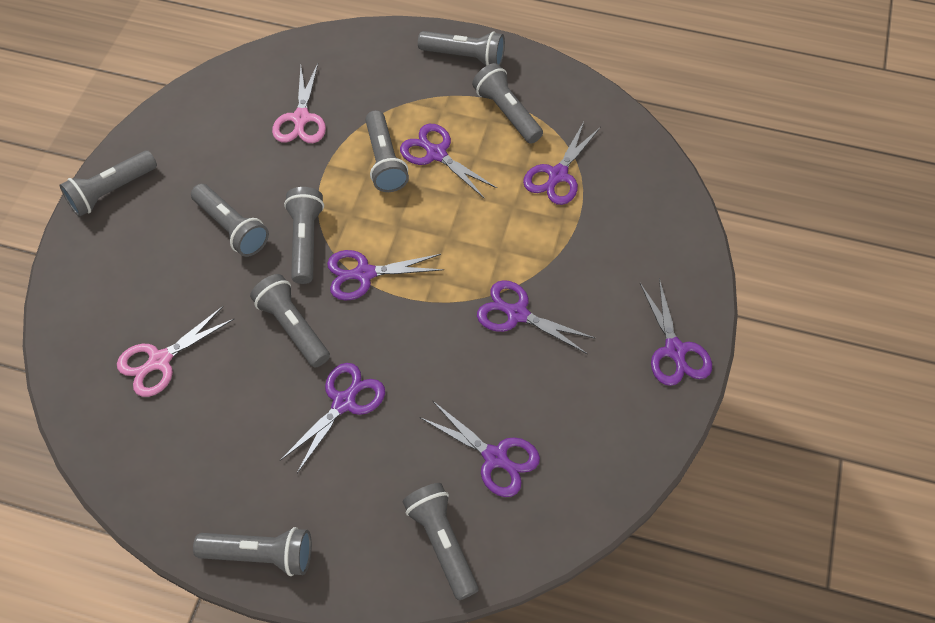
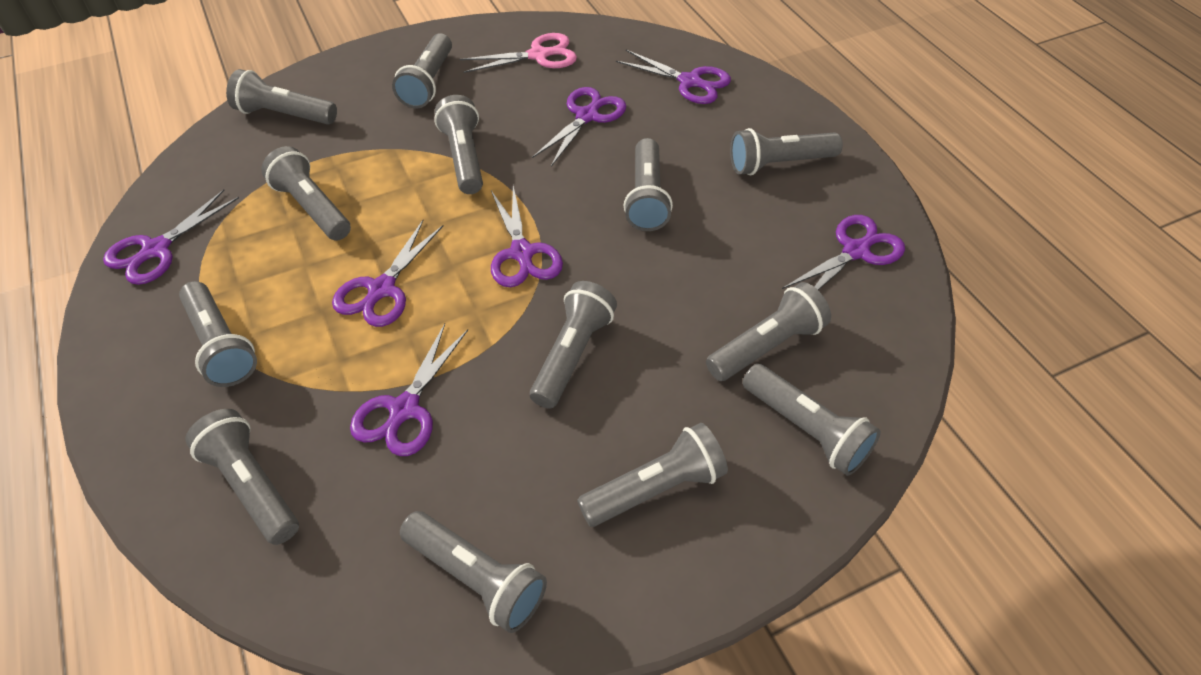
grey flashlight: [60,150,157,217] [191,184,269,257] [193,527,312,576] [250,274,330,368] [284,187,324,284] [365,110,409,192] [403,483,479,601] [418,31,505,66] [472,63,543,144] = 9 -> [179,281,257,387] [185,409,299,545] [226,69,337,125] [261,146,351,241] [392,34,452,108] [400,511,547,633] [434,95,483,194] [530,281,617,409] [577,423,728,527] [624,138,673,231] [706,282,831,381] [730,128,843,175] [743,364,881,476] = 13
pink scissors: [117,306,234,397] [272,64,326,143] = 2 -> [460,33,577,73] = 1

